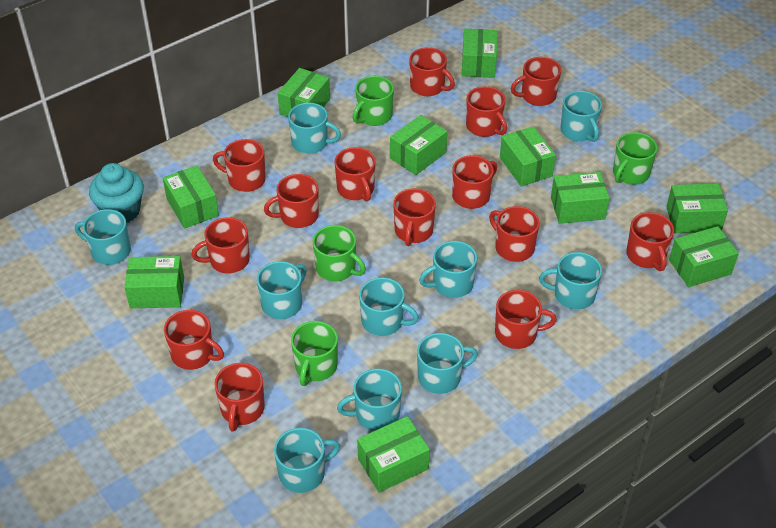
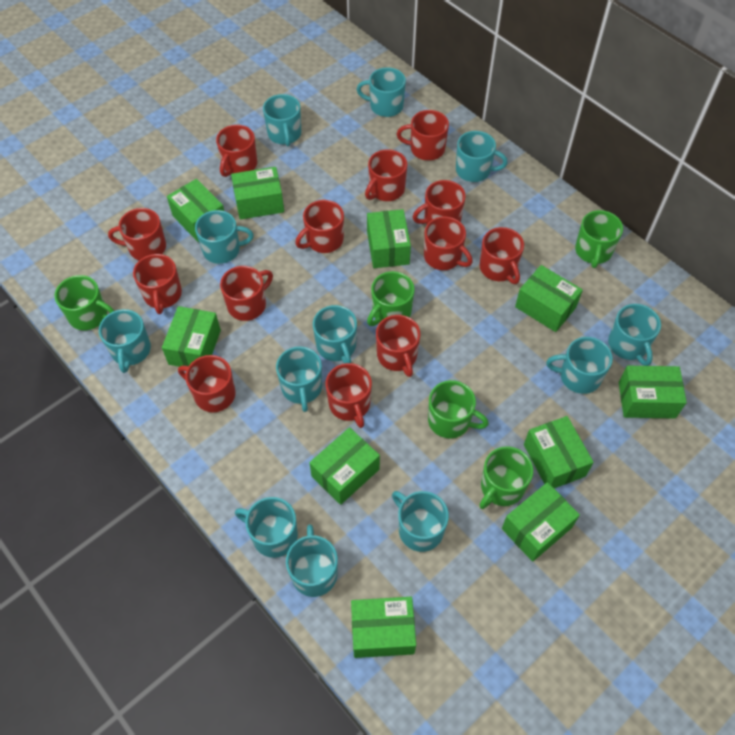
green mug: [291,321,338,386] [313,225,366,281] [353,76,394,126] [613,132,657,185] = 4 -> [55,275,114,330] [367,271,415,326] [428,380,489,439] [480,446,533,509] [575,210,623,268] = 5
red mug: [164,310,224,370] [191,217,250,273] [213,139,266,192] [214,363,265,432] [264,174,319,228] [334,147,375,201] [393,188,436,246] [409,47,455,96] [452,155,497,209] [466,86,507,137] [489,206,540,262] [495,290,557,349] [511,57,561,106] [626,212,674,271] = 14 -> [108,208,166,260] [133,254,182,314] [178,355,236,412] [216,125,257,177] [220,266,273,321] [295,200,344,253] [326,363,372,428] [365,149,408,201] [376,315,420,377] [397,110,449,161] [413,180,466,224] [424,216,473,270] [480,227,524,284] = 13
turquoise cupcake: [89,163,144,223] = 1 -> none = 0
turquoise mug: [75,209,131,265] [257,261,307,319] [274,428,340,493] [288,103,341,154] [337,368,402,431] [359,277,419,336] [417,333,478,394] [419,241,477,298] [539,252,602,310] [560,91,602,142] = 10 -> [99,309,151,373] [195,210,254,264] [235,497,298,558] [263,94,301,146] [276,347,322,412] [286,524,338,597] [313,305,357,364] [356,67,406,117] [392,491,449,552] [456,131,508,182] [546,337,613,394] [608,304,661,366] = 12

